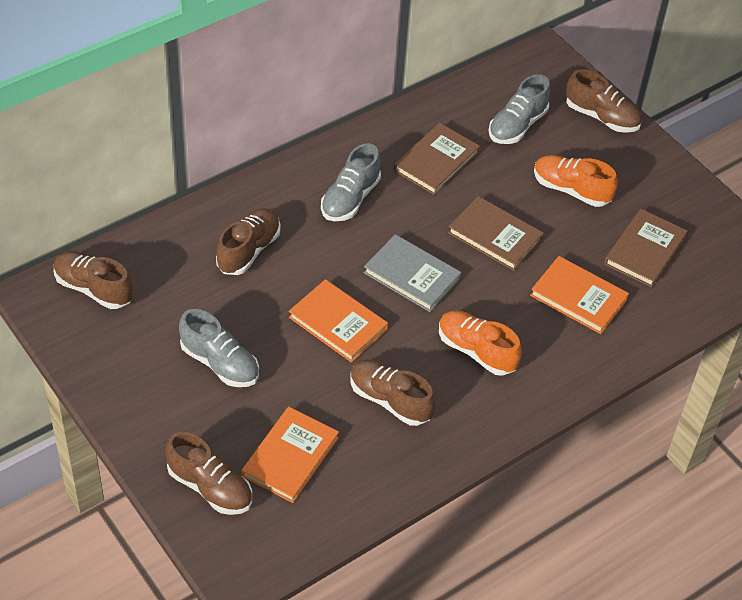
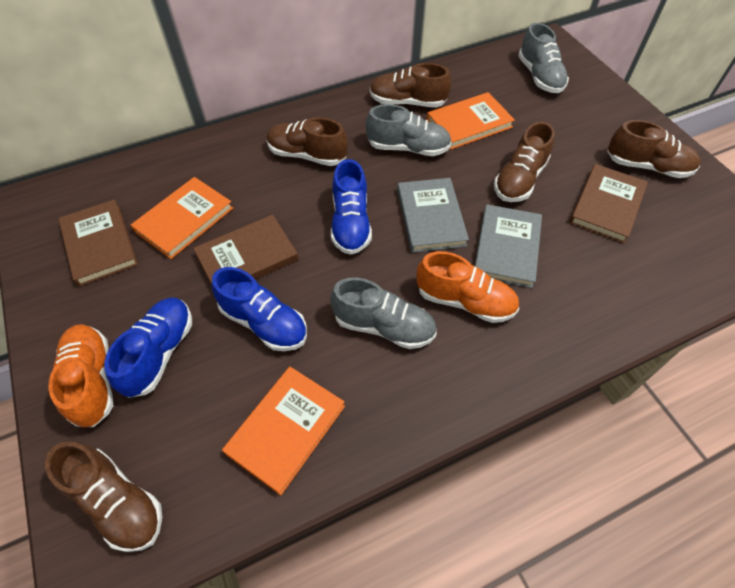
blue shoe: none = 0 -> [104,298,192,398] [212,267,307,351] [331,159,372,255] = 3
grey book: [364,234,461,312] = 1 -> [397,178,469,253] [474,204,542,288] = 2

